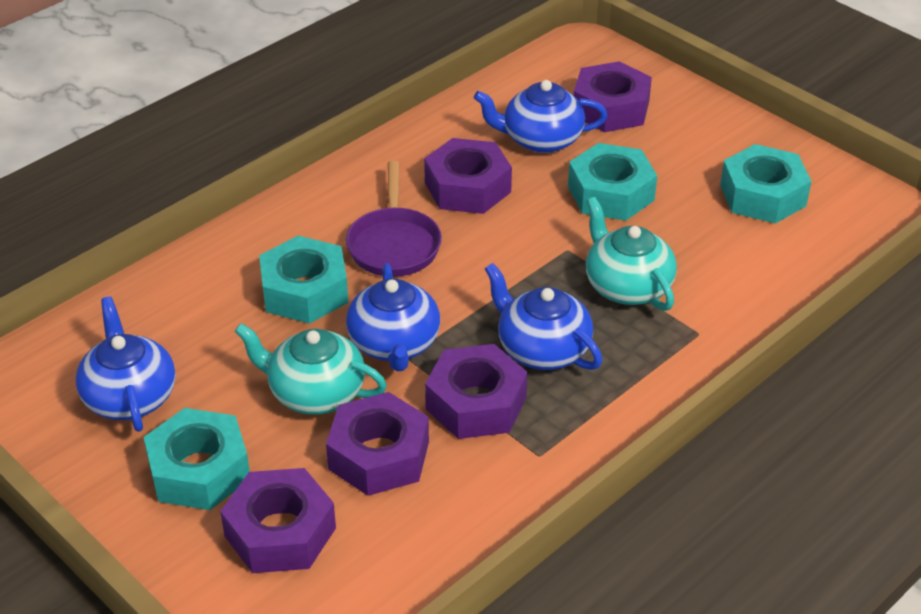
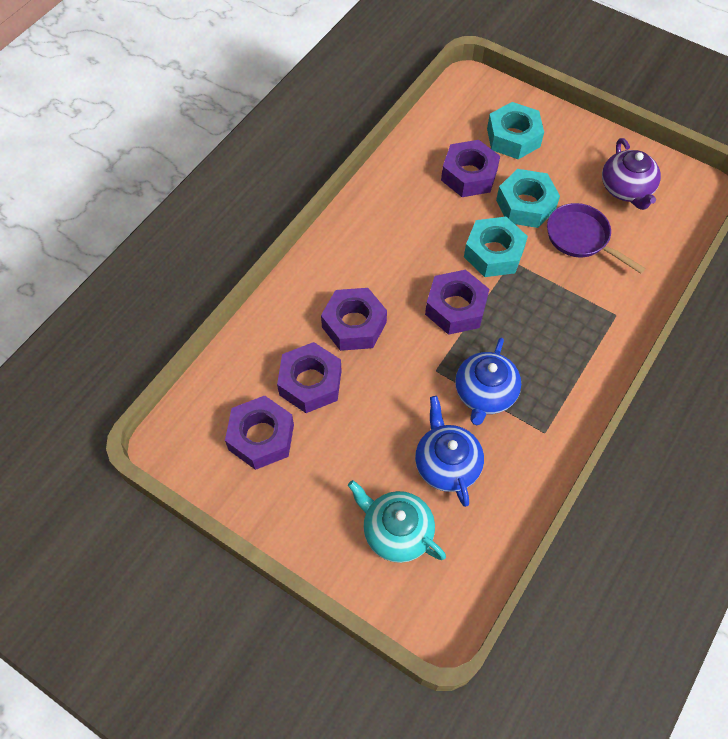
blue teapot: [76,296,175,432] [346,263,440,371] [474,80,608,153] [485,263,602,370] = 4 -> [415,396,484,507] [455,338,521,425] = 2
purple teapot: none = 0 -> [602,138,661,210] = 1
turquoise nut: [144,408,250,510] [259,236,348,324] [568,143,657,221] [720,144,811,224] = 4 -> [464,217,528,277] [487,102,544,159] [496,169,560,228] = 3
turquoise teapot: [234,323,387,415] [586,197,677,311] = 2 -> [348,480,446,563] = 1

